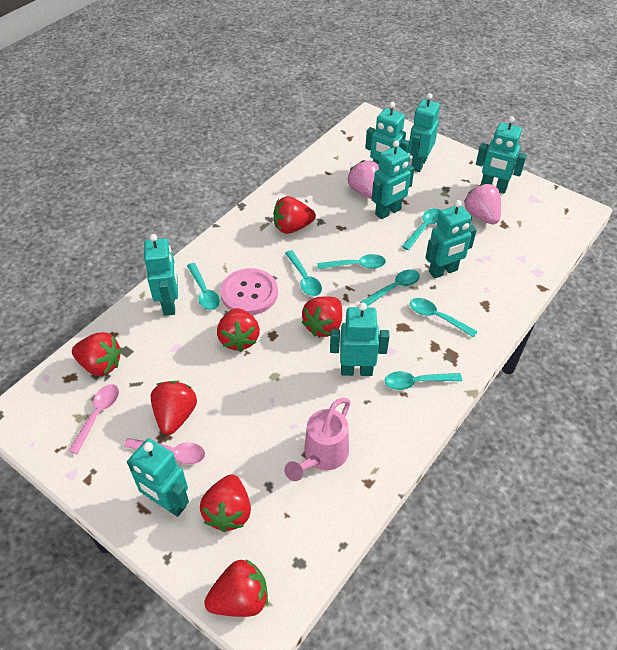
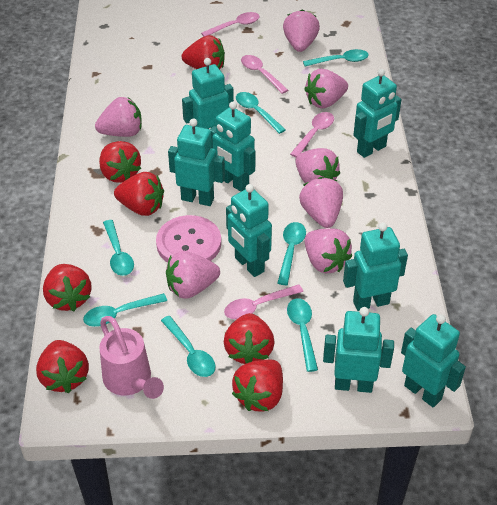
pink spoon: [69,384,119,454] [124,438,205,464] = 2 -> [201,12,260,37] [224,284,303,319] [241,55,288,94] [290,112,334,158] = 4
pink strawberry: [348,160,379,199] [464,184,501,224] = 2 -> [95,97,142,137] [166,251,220,299] [283,10,320,52] [295,148,340,183] [299,177,343,228] [304,69,348,109] [305,229,352,273] = 7

